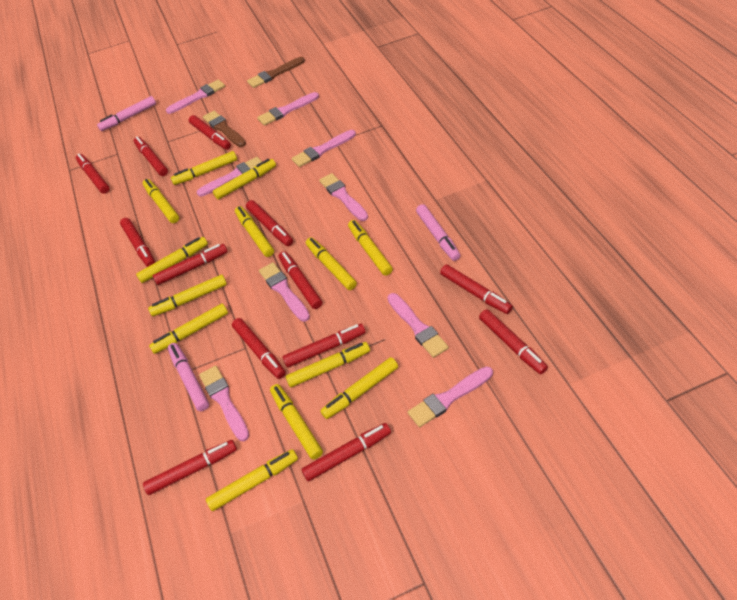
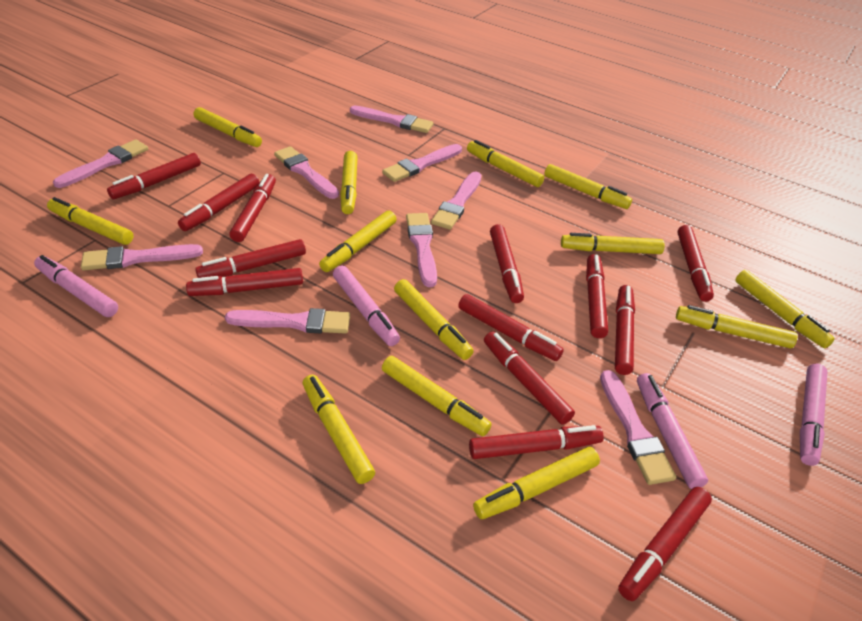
brown brush: [203,111,246,147] [247,57,305,88] = 2 -> none = 0
pink marker: [97,96,156,131] [168,343,209,411] [416,204,460,261] = 3 -> [34,255,118,317] [333,265,400,346] [637,373,708,489] [800,364,828,466] = 4

